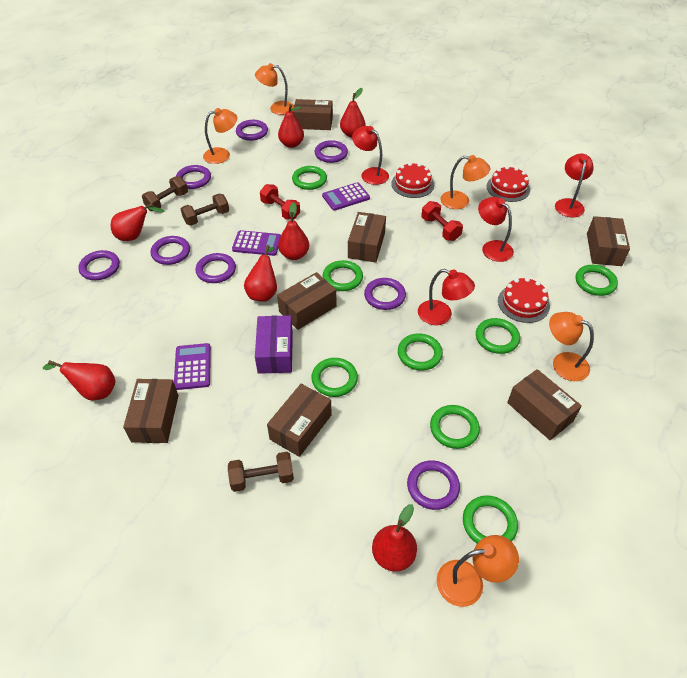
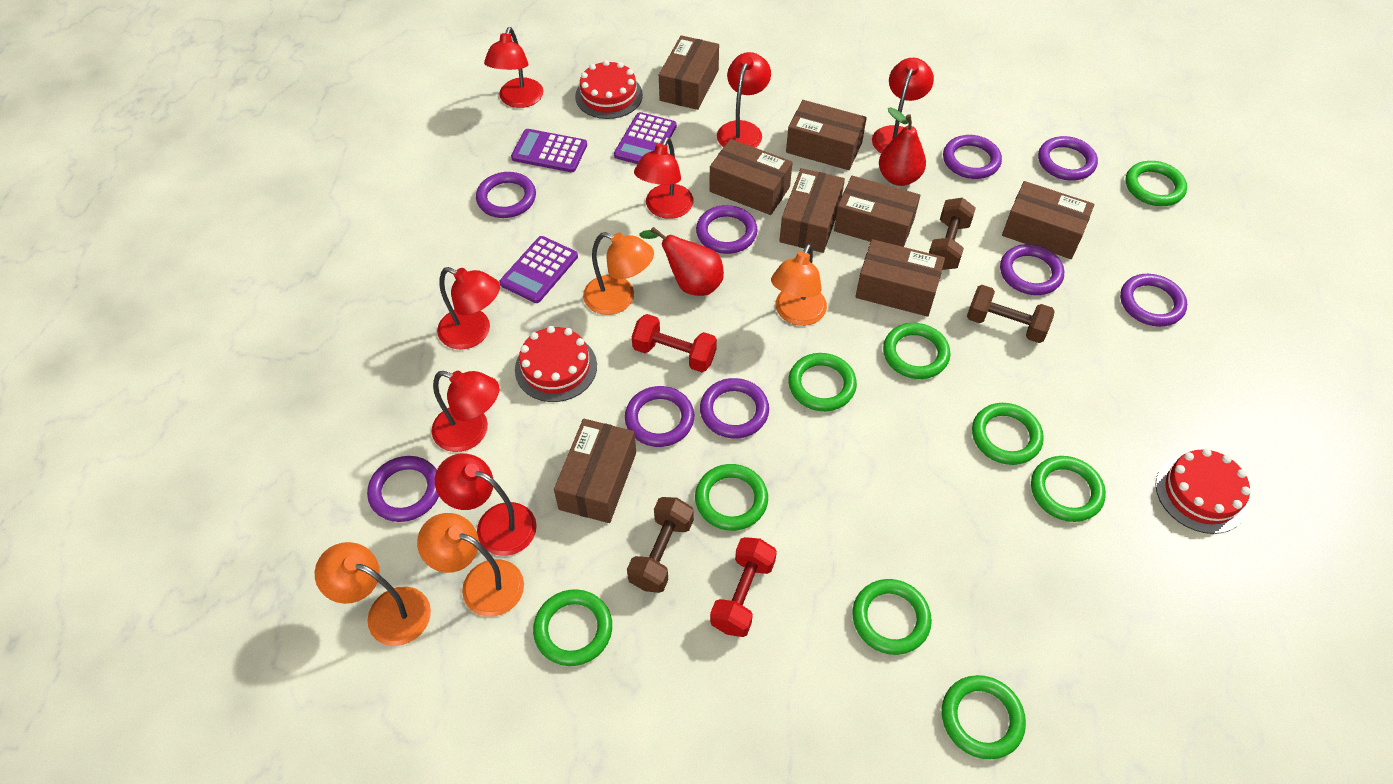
brown box: [123,379,178,443] [267,384,332,457] [277,272,336,330] [293,99,333,130] [348,212,386,263] [507,369,582,440] [587,216,630,266] = 7 -> [554,419,636,523] [659,35,719,110] [709,139,793,215] [779,168,845,253] [786,100,867,170] [834,176,920,247] [855,239,945,317] [1002,181,1094,259] = 8
green ring: [292,166,327,190] [311,358,358,397] [323,260,363,291] [398,333,443,371] [430,405,480,449] [463,495,518,543] [476,318,520,354] [576,265,618,296] = 8 -> [533,589,612,666] [695,464,768,531] [788,353,857,411] [852,579,932,655] [883,323,950,379] [942,675,1026,759] [972,403,1044,465] [1031,456,1106,522] [1126,161,1187,206] = 9
orange lamp: [203,108,237,164] [255,63,294,115] [437,535,519,607] [440,155,491,209] [549,312,594,381] = 5 -> [315,542,431,646] [417,513,524,617] [583,232,654,315] [771,244,827,326] = 4
purple box: [255,315,293,374] = 1 -> none = 0
purple ring: [78,250,120,280] [150,236,190,265] [176,165,211,189] [195,253,236,283] [236,120,268,141] [315,140,348,163] [364,278,406,310] [407,460,460,510] = 8 -> [367,456,439,522] [476,172,536,218] [625,386,694,447] [696,205,758,254] [700,378,769,439] [943,135,1002,179] [1000,244,1064,295] [1038,136,1098,180] [1120,274,1187,327] = 9
red lamp: [352,126,389,185] [418,269,475,325] [478,197,514,262] [555,154,594,218] = 4 -> [431,371,499,452] [435,454,537,556] [437,267,500,349] [484,27,543,108] [634,137,693,219] [717,52,771,148] [872,58,934,153] = 7
red pear: [43,360,116,400] [111,203,165,241] [244,245,277,302] [278,104,304,148] [278,202,309,260] [340,88,365,137] [372,504,417,572] = 7 -> [640,227,724,296] [879,107,926,186] = 2

